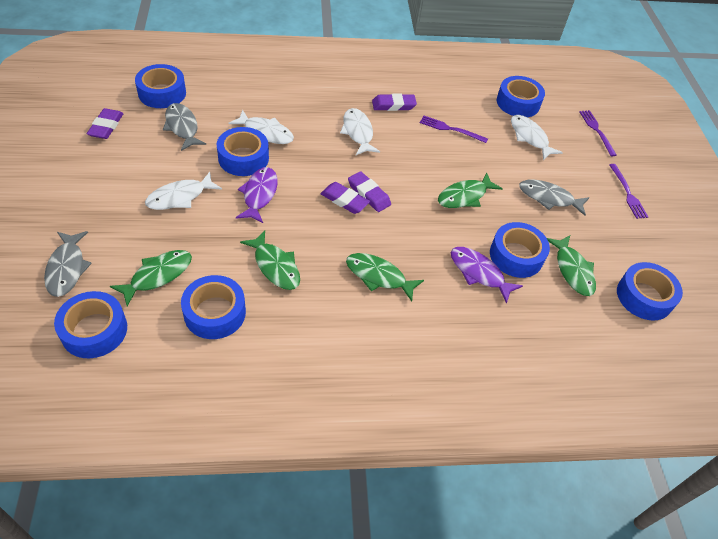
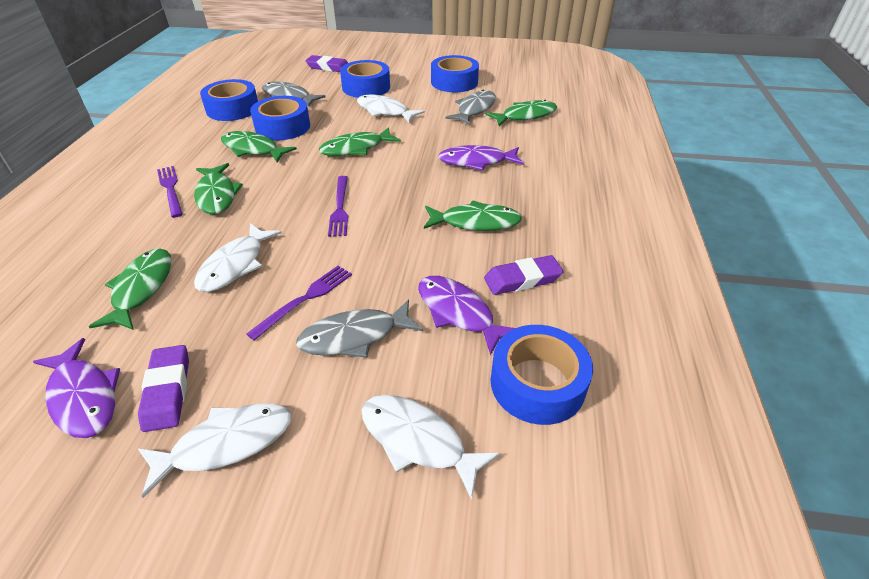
blue tape: [54,291,127,358] [135,64,186,108] [181,275,246,339] [217,127,269,176] [490,222,550,278] [497,76,545,117] [617,262,683,321] = 7 -> [200,79,258,121] [250,96,310,140] [340,60,390,98] [431,55,479,92] [491,325,593,425] = 5
green fish: [110,250,192,306] [240,230,300,290] [346,253,424,301] [438,172,503,208] [547,235,596,296] = 5 -> [89,248,171,330] [194,163,243,214] [221,131,297,163] [319,127,401,156] [424,200,522,231] [486,100,557,126] = 6
purple eraser: [87,108,123,139] [320,182,370,214] [348,171,391,212] [372,94,417,111] = 4 -> [138,345,189,432] [306,55,348,72] [484,255,564,295] = 3
purple fish: [236,167,278,223] [451,247,523,303] = 2 -> [33,338,120,438] [418,276,515,356] [438,145,524,171] = 3

